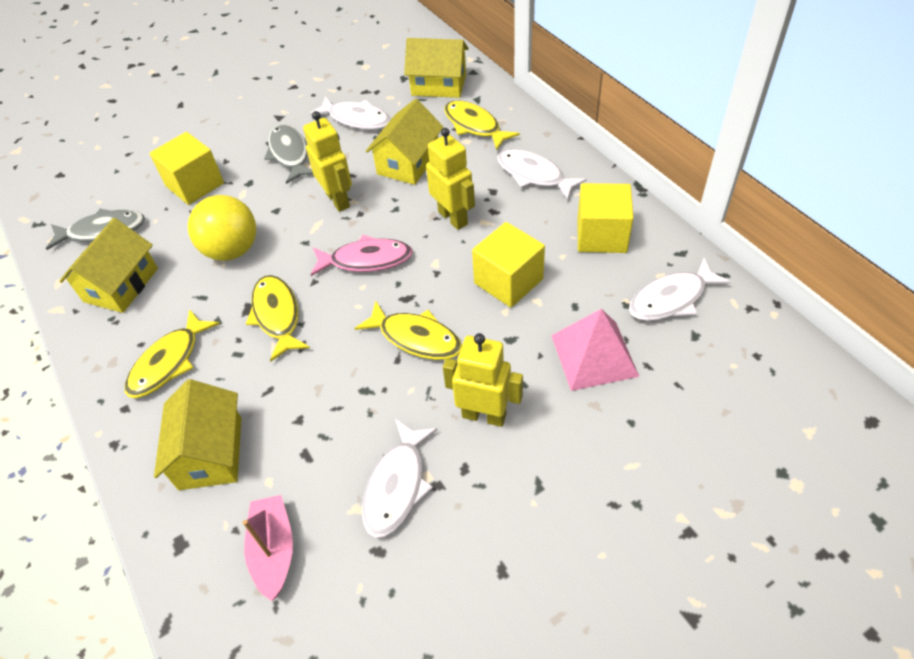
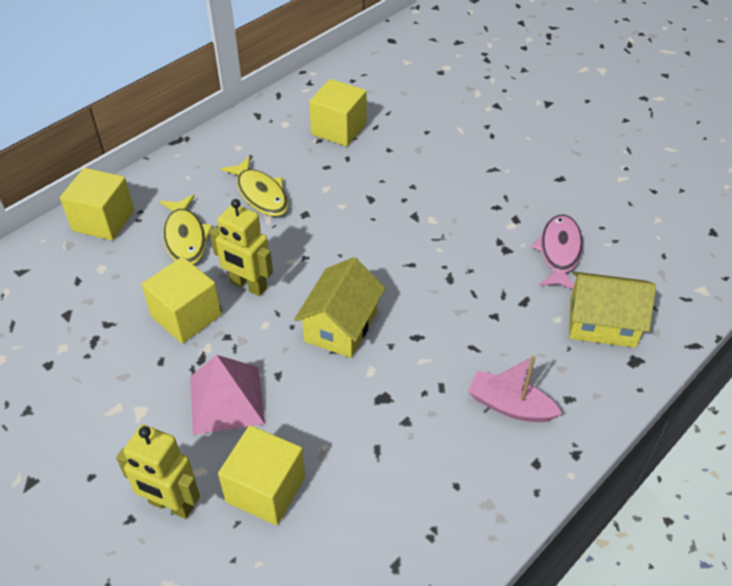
grey fish: [46,209,145,250] [264,124,313,184] = 2 -> none = 0
white fish: [309,96,391,130] [362,419,438,538] [497,149,587,200] [629,258,731,321] = 4 -> none = 0
yellow ball: [188,195,256,261] = 1 -> none = 0
yellow cube: [150,132,224,205] [472,222,545,307] [577,183,633,253] = 3 -> [60,168,134,241] [141,257,222,343] [218,425,305,525] [309,79,366,146] = 4
yellow fish: [125,309,220,398] [246,275,310,362] [355,301,462,360] [444,100,520,150] = 4 -> [160,195,213,264] [220,156,289,216] = 2
yellow house: [59,218,158,313] [154,379,241,490] [366,99,444,185] [404,38,468,98] = 4 -> [294,257,385,358] [569,272,656,348] = 2
yellow robot: [303,111,352,212] [426,128,475,230] [443,333,523,427] = 3 -> [116,424,200,519] [210,199,273,296] = 2

